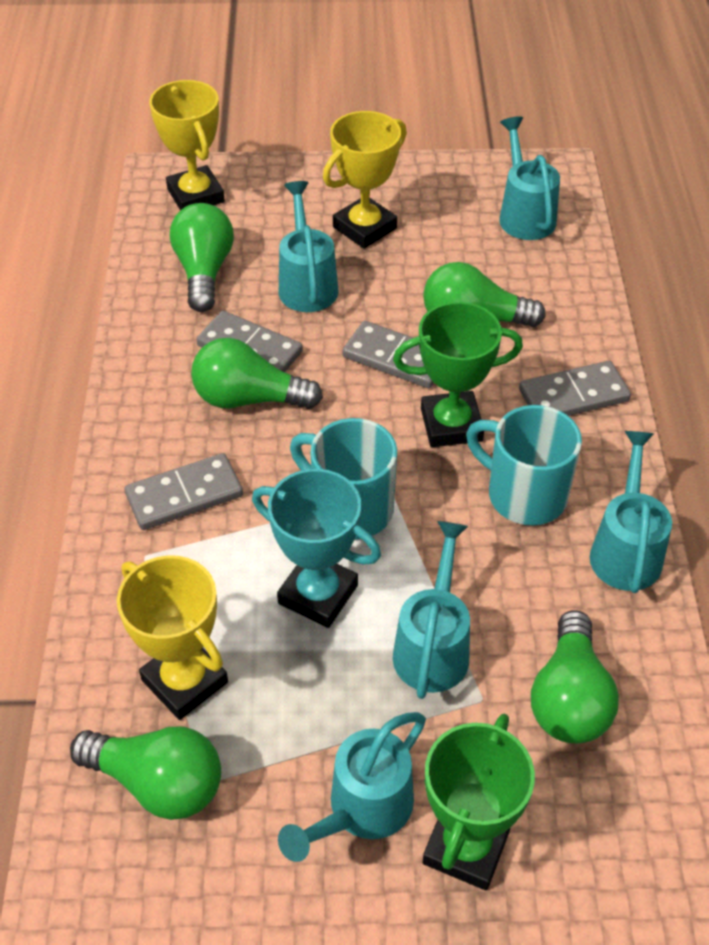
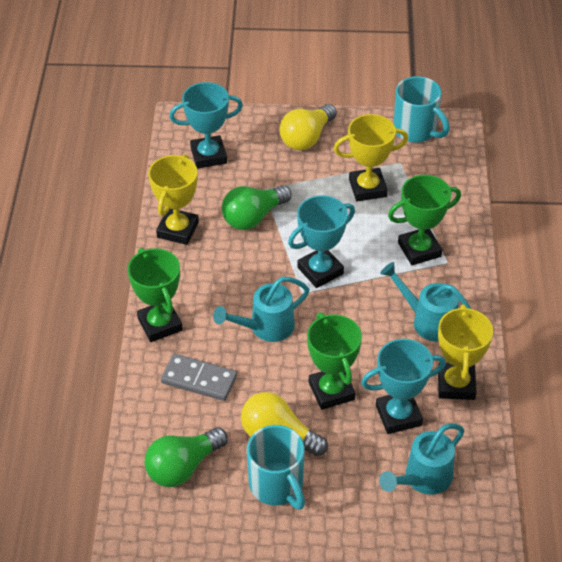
green light bulb: [70,727,221,820] [170,203,234,312] [191,338,323,409] [423,262,546,327] [531,611,619,744] = 5 -> [145,427,228,487] [222,185,292,230] = 2
green trophy: [393,302,523,447] [423,714,535,891] = 2 -> [127,248,183,342] [307,312,362,410] [388,175,461,265] = 3
grey domino: [125,453,243,530] [196,311,303,372] [342,321,434,388] [519,361,631,416] = 4 -> [161,354,237,401] = 1
turquoise trophy: [252,469,381,628] = 1 -> [169,82,243,169] [288,195,355,288] [361,339,446,434] = 3
turquoise watering can: [278,712,426,862] [279,181,338,312] [393,521,470,699] [499,116,560,240] [590,431,672,593] = 5 -> [213,277,310,342] [379,423,464,495] [380,262,471,342] = 3
yellow light bulb: none = 0 -> [241,392,328,456] [280,104,337,150] = 2

